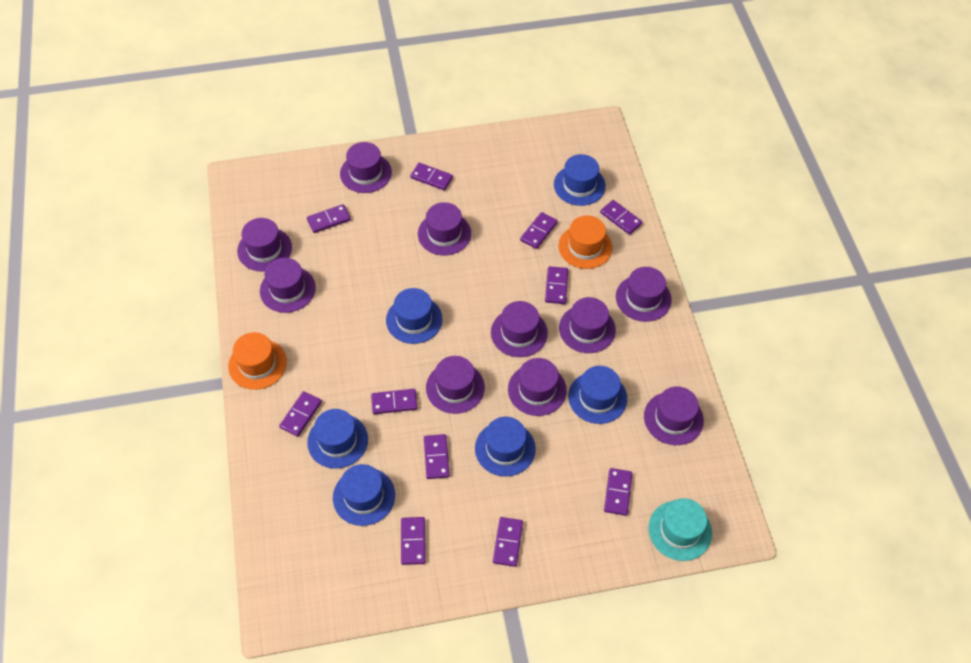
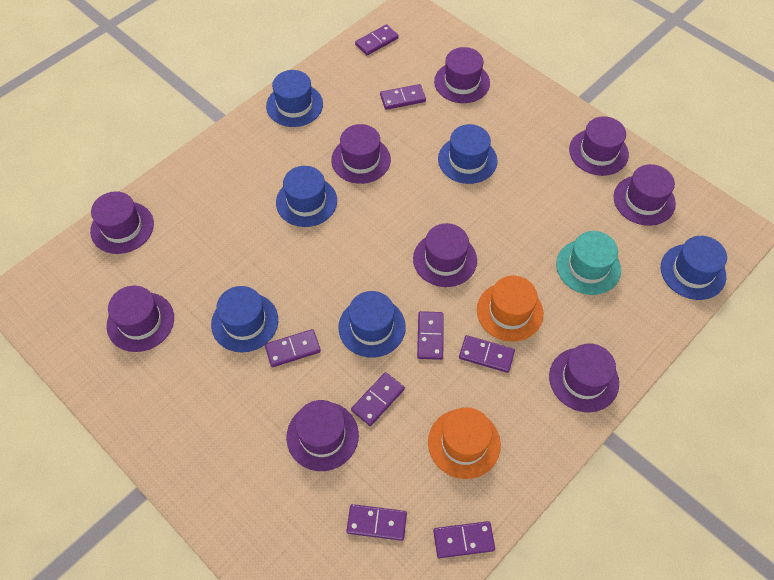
purple domino: [279,391,322,437] [307,204,351,233] [371,389,417,414] [401,517,426,565] [410,163,453,190] [424,434,450,479] [493,517,523,567] [520,212,558,249] [545,266,568,304] [600,200,643,235] [604,468,633,516] = 11 -> [265,329,321,367] [346,504,407,541] [351,372,405,426] [355,24,399,55] [380,84,426,110] [417,311,444,360] [433,521,495,558] [459,335,515,373] = 8
purple hat: [237,218,292,272] [260,258,316,313] [340,142,392,193] [418,202,471,255] [426,356,485,414] [491,301,548,357] [508,358,567,416] [559,297,616,353] [616,267,672,322] [644,386,704,445] = 10 -> [90,191,154,254] [107,286,174,352] [286,400,359,471] [331,124,391,184] [413,223,477,287] [434,47,490,103] [549,343,619,412] [569,116,629,176] [614,164,676,226] = 9

